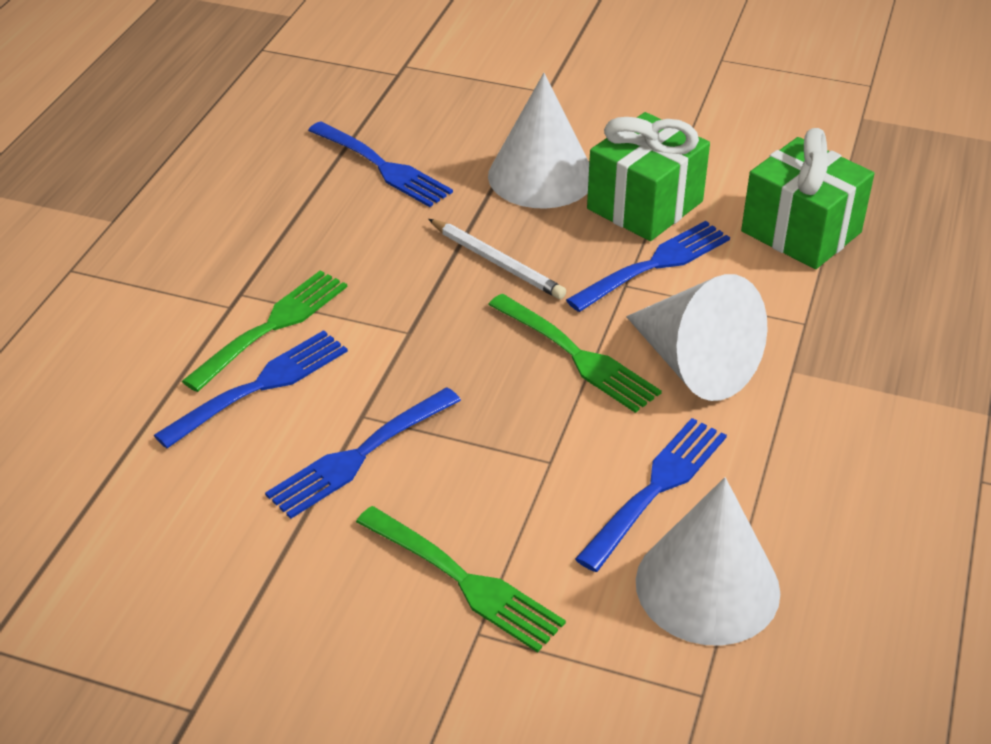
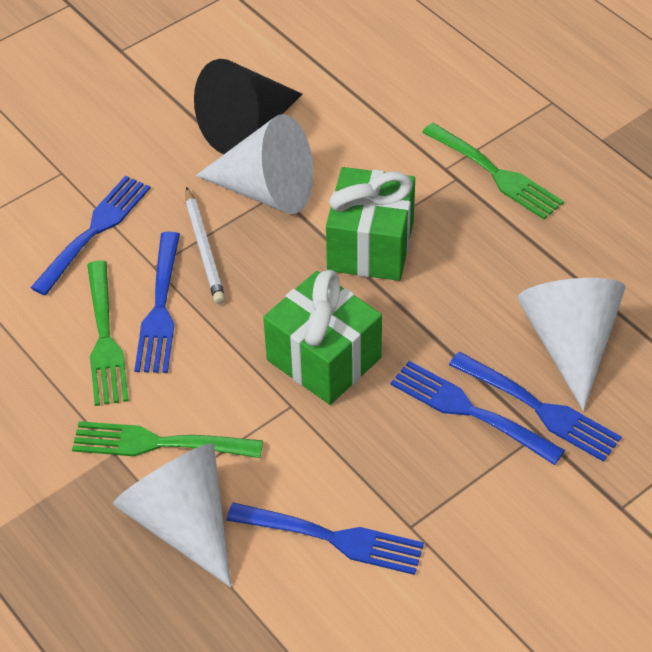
black cone: none = 0 -> [194,59,303,154] = 1

